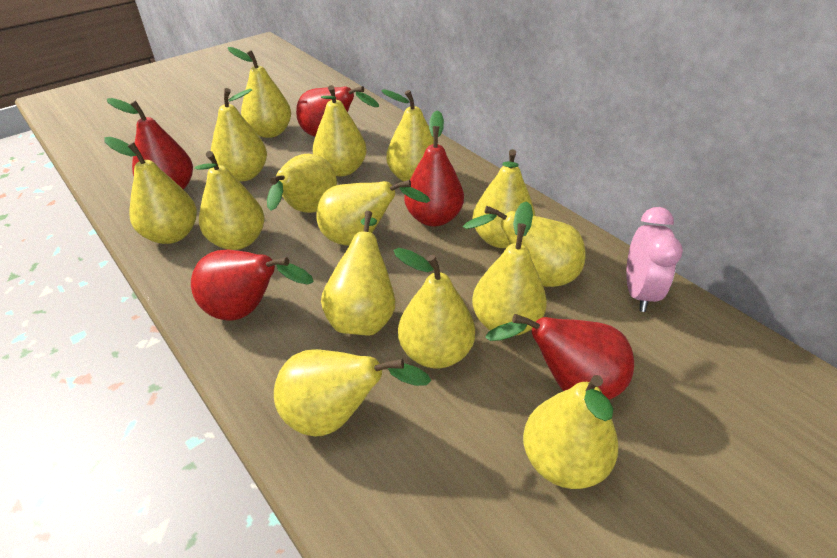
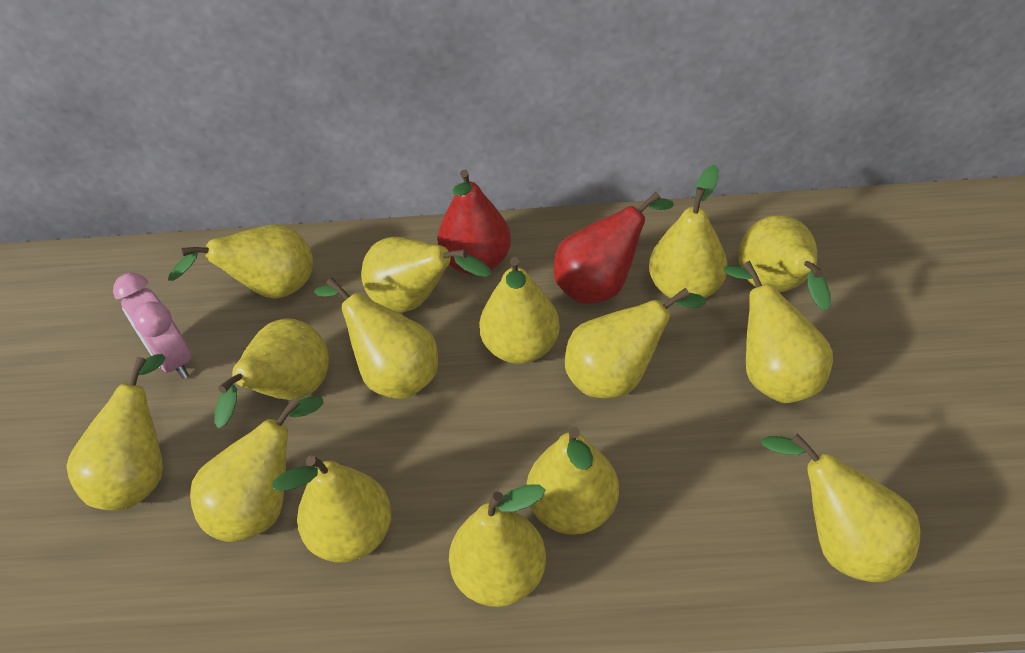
red pear: [107,98,193,190] [191,249,313,320] [296,86,379,137] [404,110,464,227] [485,314,634,400] = 5 -> [437,170,511,275] [554,192,674,304] = 2

